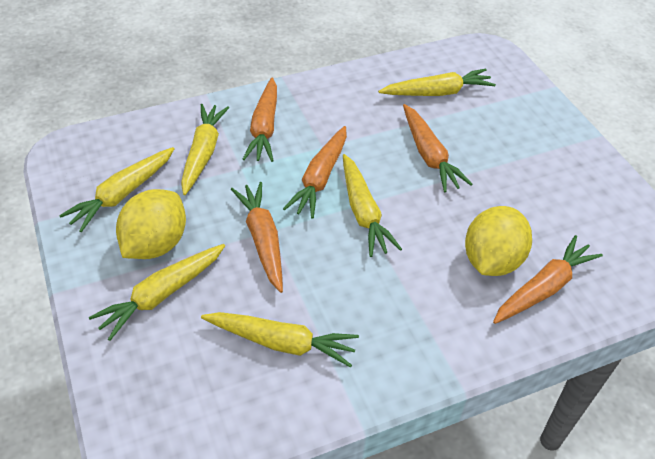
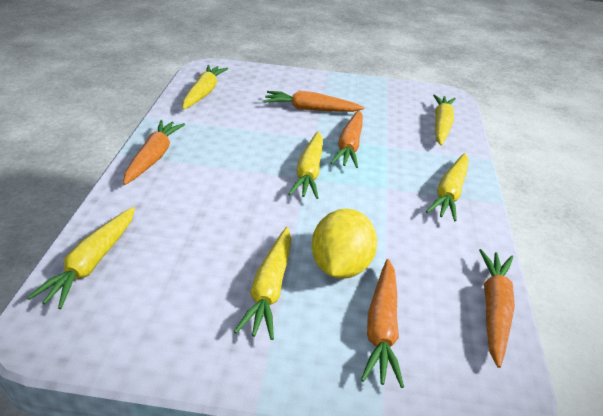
yellow lemon: [116,189,186,259] [465,206,532,276] = 2 -> [312,209,377,279] = 1

